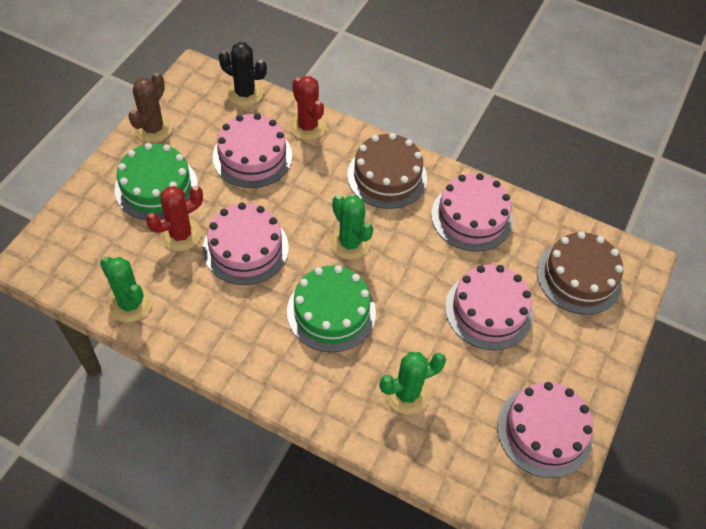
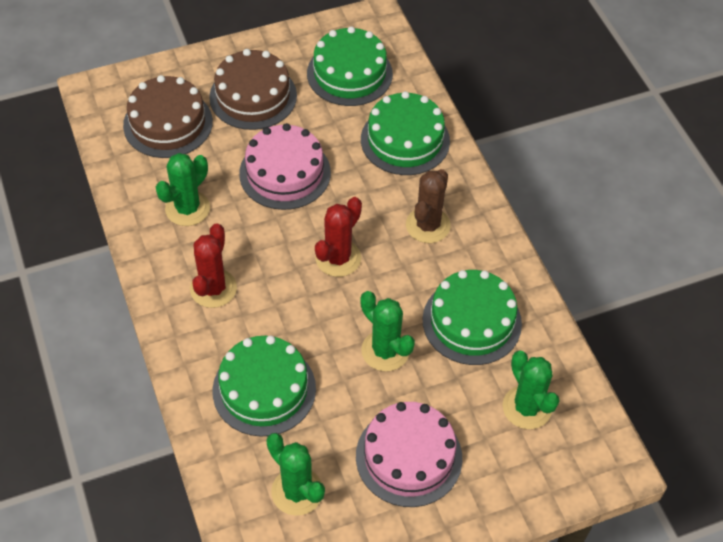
black cactus: [219,42,267,107] = 1 -> none = 0
green cactus: [100,257,152,322] [330,195,373,260] [380,352,446,415] = 3 -> [156,153,210,226] [266,433,325,516] [360,291,415,371] [502,351,560,429] = 4
green cake: [114,143,198,220] [287,265,376,352] = 2 -> [213,335,316,437] [307,26,393,106] [361,91,450,175] [423,270,522,365] = 4
pink cake: [203,203,289,285] [213,113,292,188] [431,173,513,252] [445,265,533,350] [497,382,593,478] = 5 -> [239,123,331,210] [356,402,462,507] = 2

